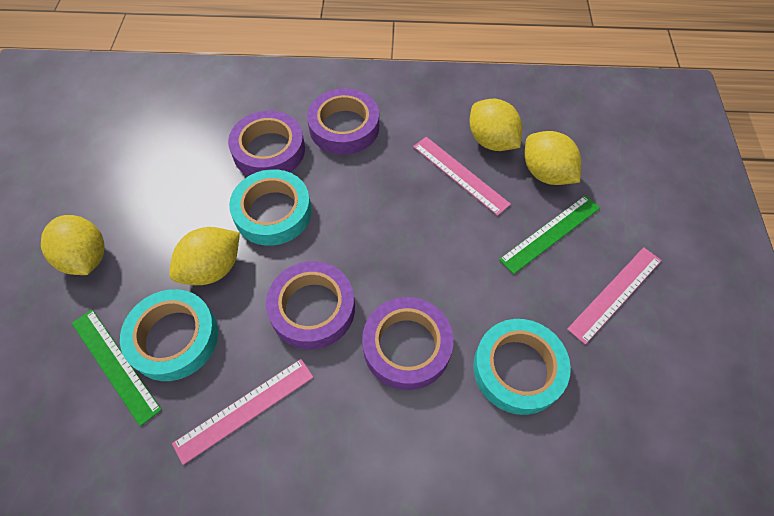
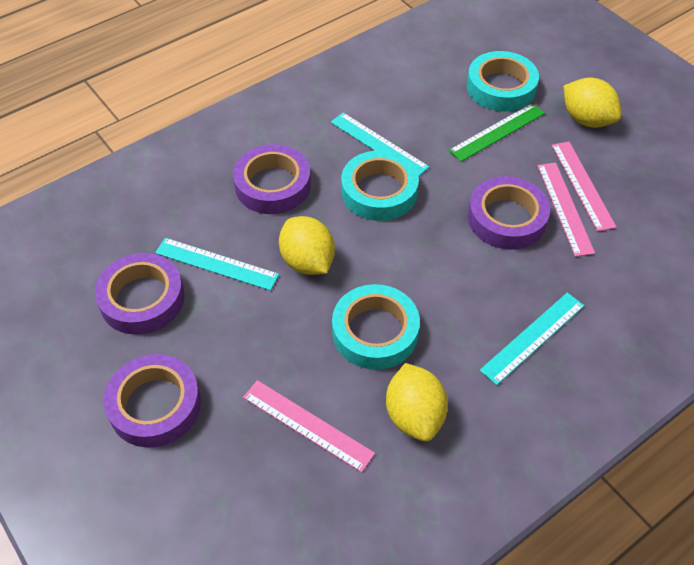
green ruler: [72,310,162,426] [499,195,600,274] = 2 -> [449,103,545,162] = 1
turquoise ruler: none = 0 -> [155,238,279,291] [331,113,429,176] [480,293,584,385] = 3
yellow lemon: [41,215,105,275] [169,227,240,285] [470,99,522,151] [525,131,581,185] = 4 -> [279,216,335,275] [386,363,448,442] [564,78,621,128] = 3

